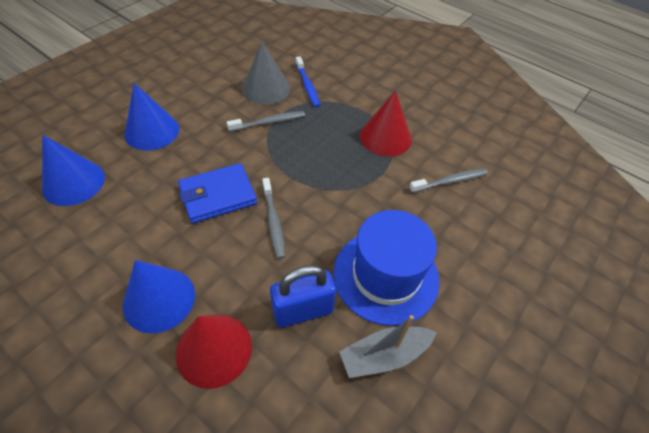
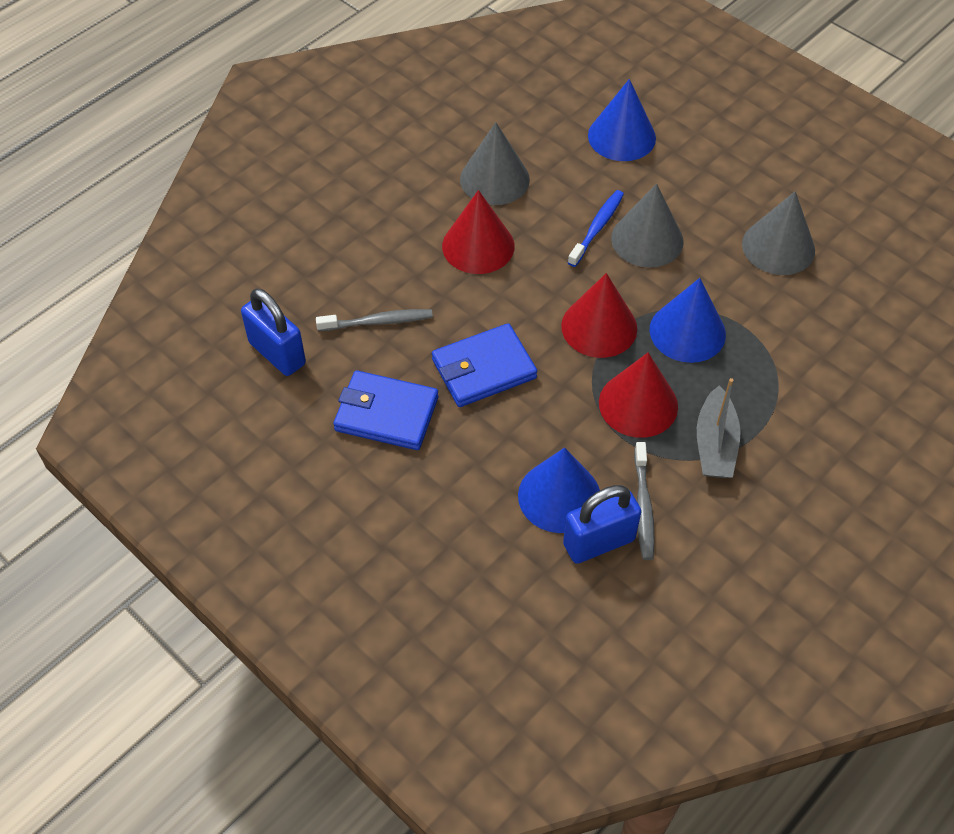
blue hat: [333,210,440,326] = 1 -> none = 0
blue padlock: [270,265,336,328] = 1 -> [241,288,306,376] [563,485,641,564] = 2
blue wallet: [178,163,257,224] = 1 -> [333,370,438,450] [432,323,537,407] = 2
grey cone: [242,41,290,105] = 1 -> [460,122,530,205] [611,184,684,268] [742,191,815,275] = 3
grey toothbrush: [227,111,305,132] [262,178,285,259] [409,168,488,193] = 3 -> [316,309,433,331] [634,442,655,560] = 2
red cone: [176,315,252,389] [360,91,412,156] = 2 -> [442,190,515,274] [561,273,637,358] [599,352,678,438] = 3

